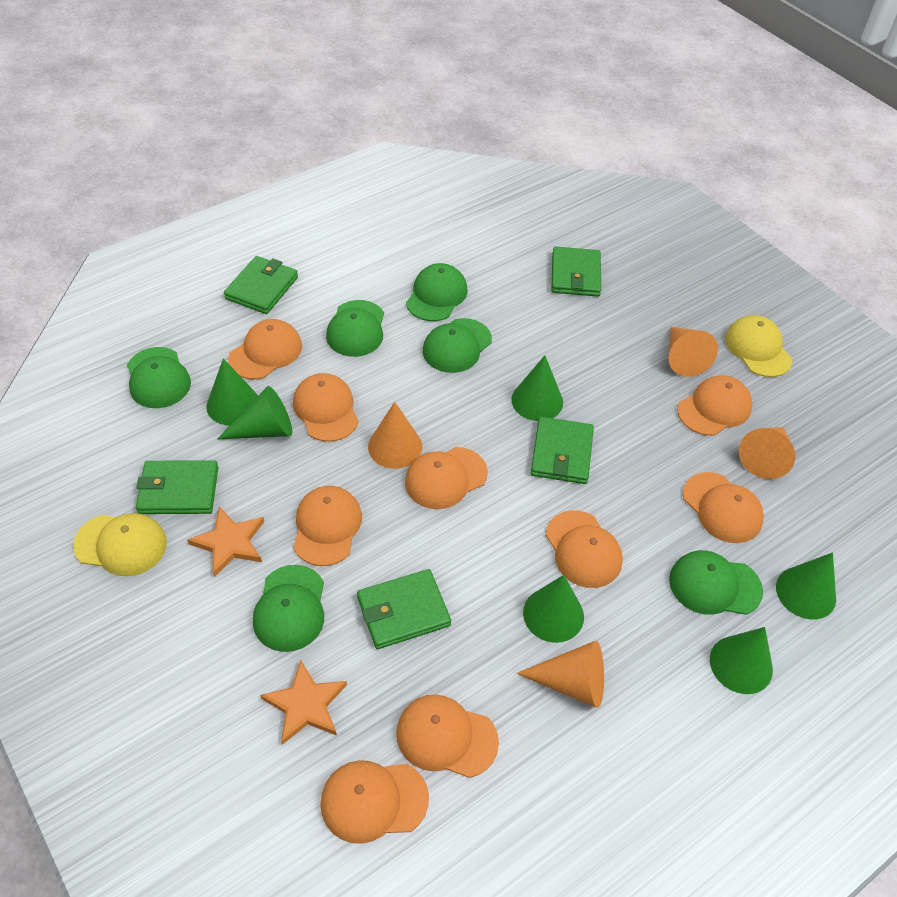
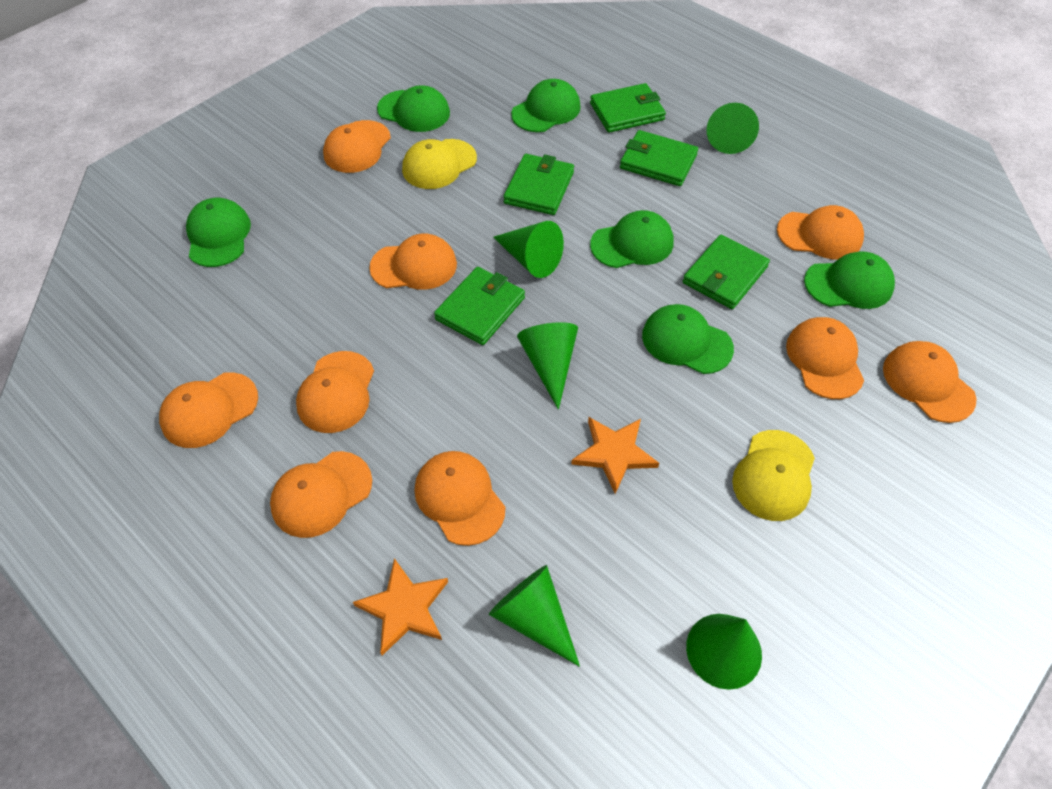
green cone: [206,358,258,425] [217,386,292,439] [511,355,563,421] [523,575,584,643] [710,627,773,694] [776,552,836,619] = 6 -> [489,565,580,667] [493,221,564,278] [517,322,578,410] [686,614,762,690] [707,103,759,154] = 5
orange cone: [368,402,422,469] [516,641,604,708] [669,327,718,377] [739,427,795,479] = 4 -> none = 0

